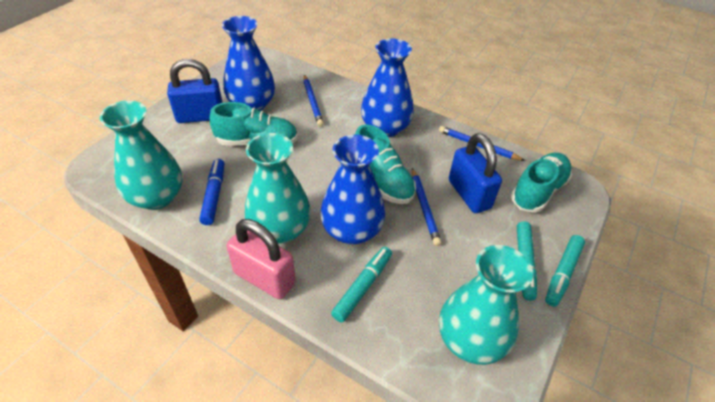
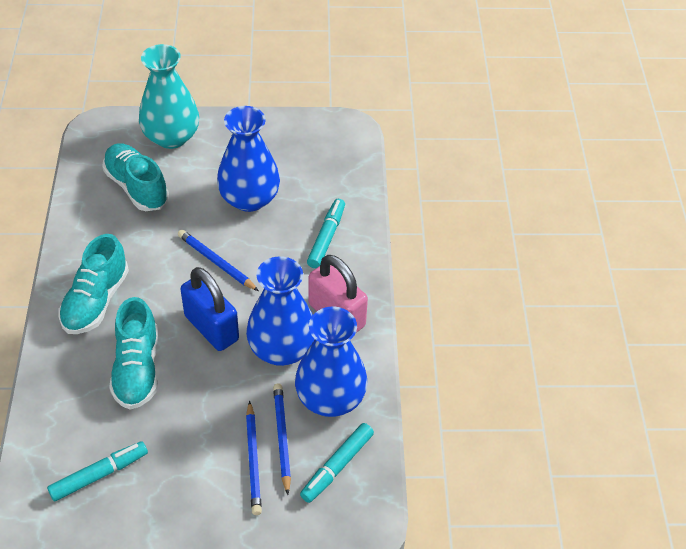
blue marker: [199,159,224,225] = 1 -> none = 0
blue padlock: [167,59,223,123] [449,133,502,213] = 2 -> [180,267,239,351] = 1
turquoise vase: [100,100,182,210] [245,133,311,244] [439,245,533,365] = 3 -> [139,44,199,149] = 1

